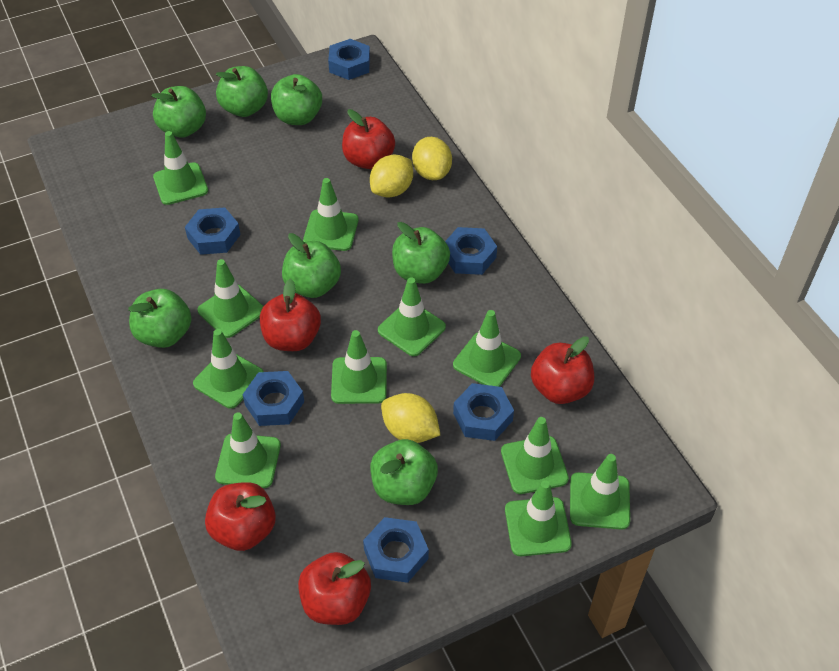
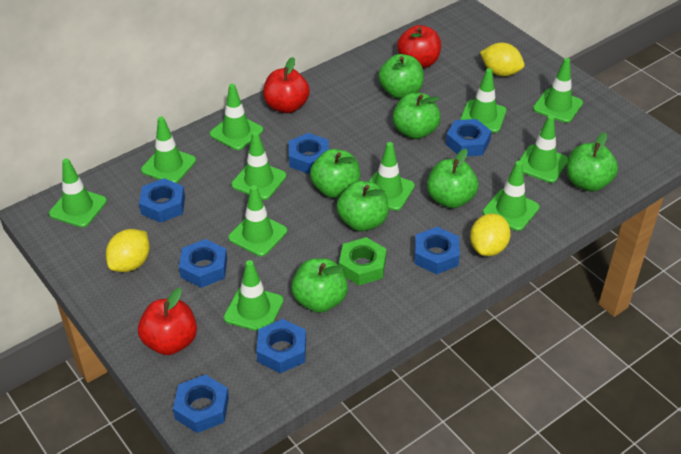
blue nut: [185,208,241,255] [243,371,304,426] [328,39,370,80] [363,517,429,583] [445,227,497,275] [453,383,514,441] = 6 -> [139,178,185,223] [173,375,229,433] [179,239,227,288] [256,319,306,373] [289,133,329,174] [414,227,460,274] [446,119,491,156] = 7
green nut: none = 0 -> [339,237,386,285] = 1
red apple: [205,482,276,551] [260,279,321,351] [298,552,371,625] [342,109,395,169] [531,336,594,404] = 5 -> [138,288,197,355] [263,57,310,113] [397,25,441,68] = 3

